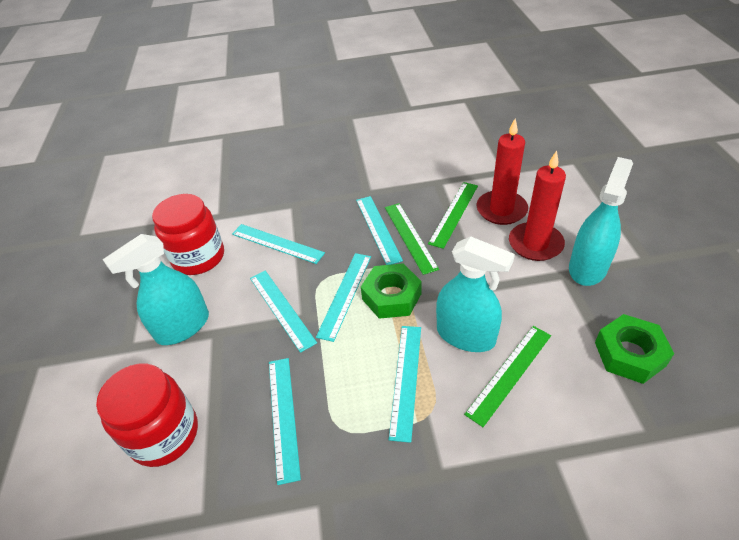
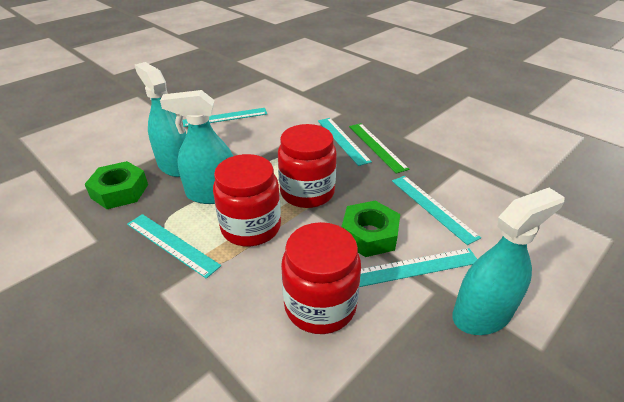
green ruler: [385,203,439,275] [428,182,478,249] [464,326,551,427] = 3 -> [349,123,409,174] = 1
red candle: [477,118,528,225] [509,151,566,261] = 2 -> none = 0
red jar: [96,364,198,467] [152,194,224,275] = 2 -> [213,154,281,246] [278,124,337,208] [281,222,361,334] = 3
turquoise ruler: [232,224,325,264] [250,270,317,353] [269,358,301,485] [316,253,371,342] [356,196,403,265] [389,326,421,443] = 6 -> [127,214,221,279] [182,108,268,127] [318,118,372,166] [360,248,477,287] [392,176,481,245] = 5

